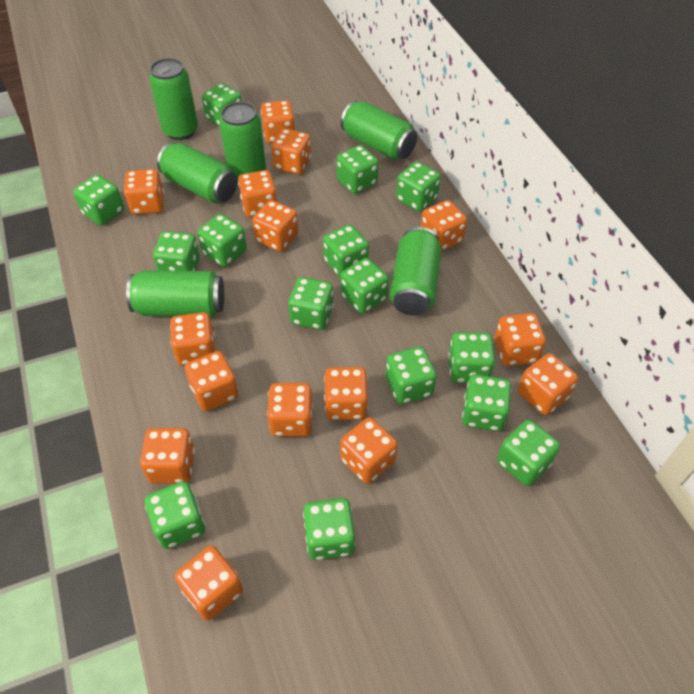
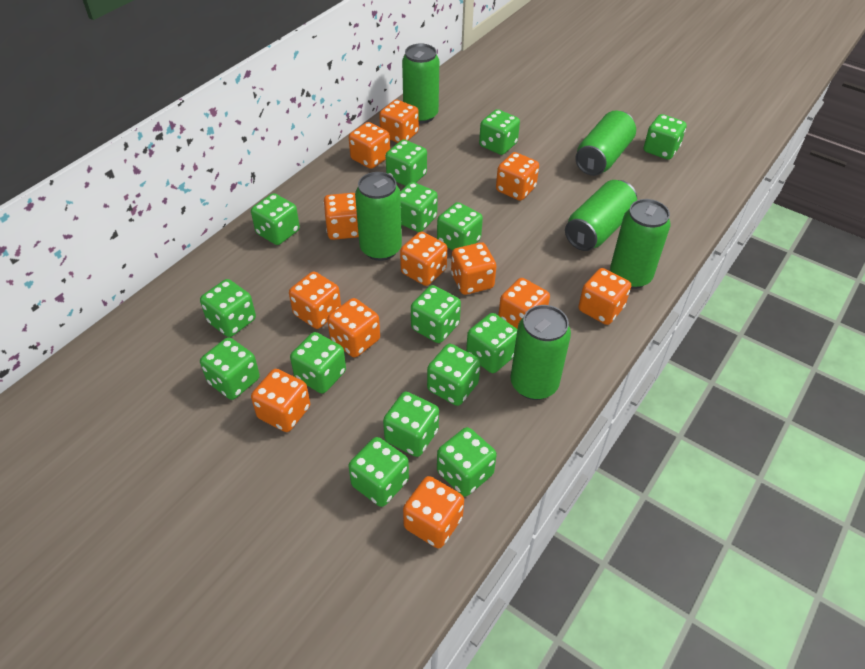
orange dice: [124,169,164,215] [140,428,195,483] [170,312,216,366] [175,546,243,621] [185,351,239,411] [238,170,277,218] [252,200,299,252] [261,100,295,143] [267,383,313,436] [271,128,311,174] [324,367,368,420] [340,417,398,484] [421,200,467,251] [494,313,546,366] [518,353,578,415] = 15 -> [251,369,310,432] [289,271,341,329] [323,193,359,240] [327,298,380,357] [349,122,390,169] [379,100,419,143] [400,231,447,286] [403,476,464,548] [451,242,496,295] [496,152,539,201] [498,278,550,329] [578,268,631,325] = 12

